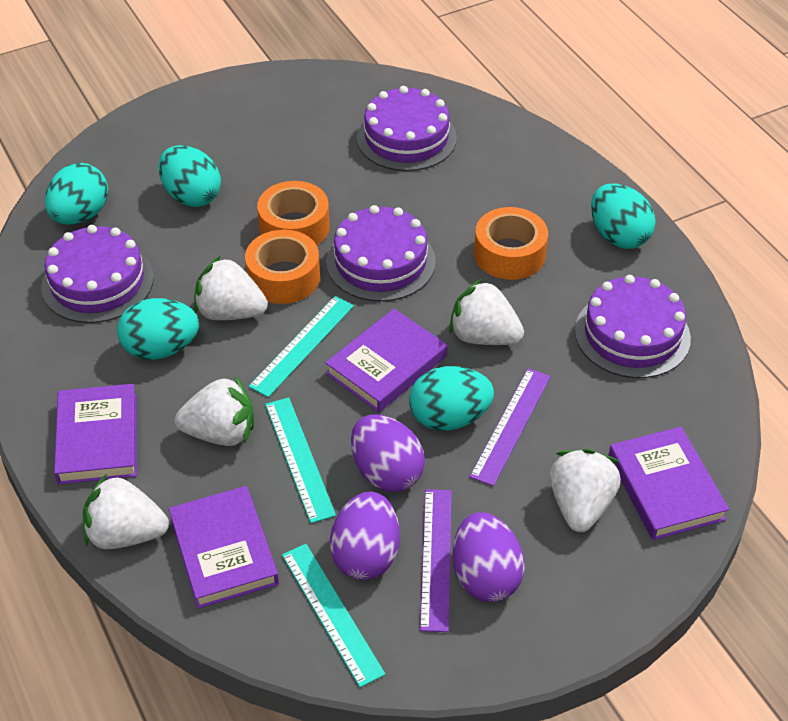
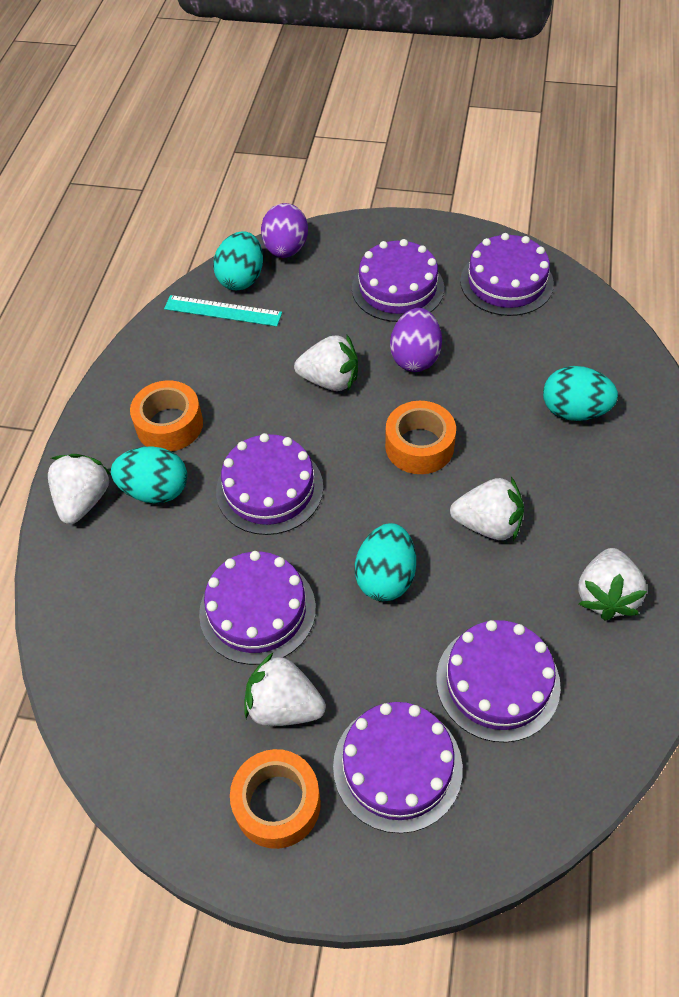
purple book: [54,384,137,484] [169,486,279,609] [325,309,447,412] [608,427,729,540] = 4 -> none = 0
purple cake: [41,225,154,323] [326,205,436,302] [357,86,457,171] [575,275,691,378] = 4 -> [199,551,316,665] [216,433,323,535] [333,702,463,833] [352,239,444,322] [436,620,561,743] [460,233,554,316] = 6
purple egg: [330,492,400,580] [351,414,425,492] [453,512,525,602] = 3 -> [261,203,308,258] [390,308,442,372] = 2
purple ruler: [420,489,452,632] [469,368,551,486] = 2 -> none = 0
turquoise egg: [45,163,108,225] [117,298,199,360] [159,145,221,207] [409,366,494,431] [591,184,655,249] = 5 -> [111,446,187,503] [213,231,263,290] [355,523,416,601] [543,366,618,421] = 4
turquoise ruler: [249,296,354,397] [265,397,336,523] [282,544,385,687] = 3 -> [164,295,282,326] = 1

